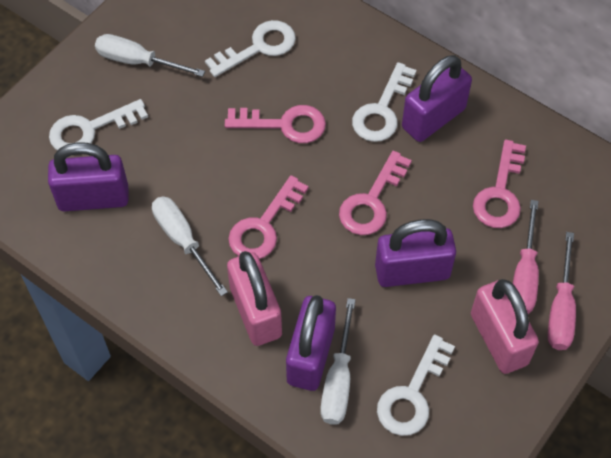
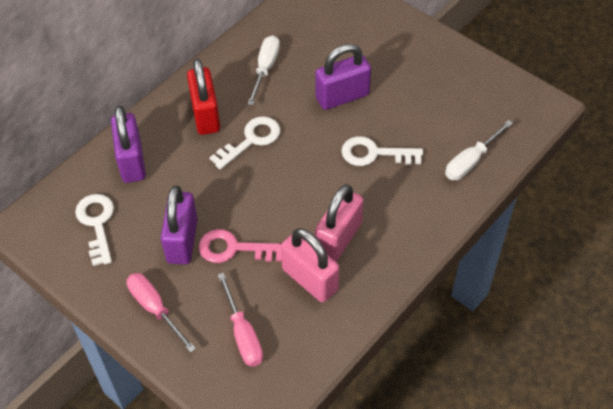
pink key: [225,105,326,143] [228,175,309,259] [339,151,412,235] [473,140,526,228] = 4 -> [199,229,282,263] = 1
purple padlock: [48,142,129,211] [286,295,336,391] [375,219,456,287] [402,55,472,142] = 4 -> [111,106,146,183] [161,186,198,264] [315,44,371,110] = 3
red padlock: none = 0 -> [187,59,220,135] = 1
white key: [49,99,148,150] [205,20,296,77] [352,62,416,142] [377,335,455,436] = 4 -> [75,194,114,266] [210,116,280,170] [341,136,423,166] = 3
white screwdriver: [95,34,205,77] [152,196,228,296] [321,298,356,425] = 3 -> [248,36,280,105] [445,120,513,180] = 2

